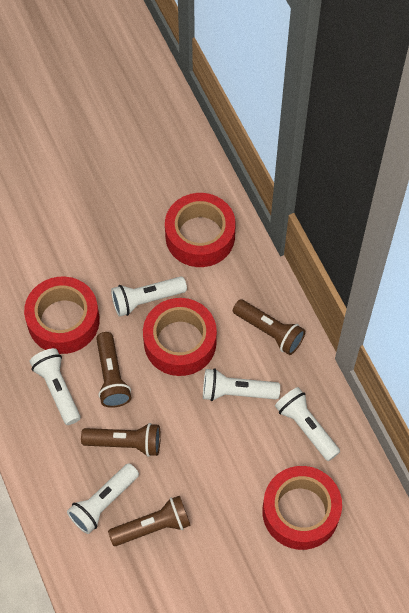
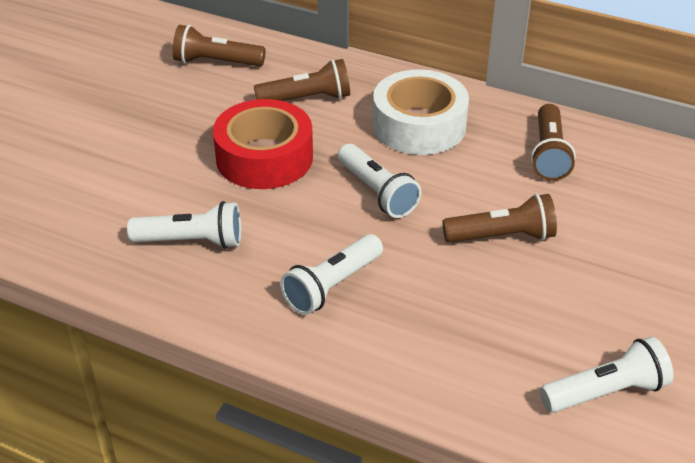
red tape: [24,277,100,354] [143,298,217,376] [165,193,235,267] [262,466,342,550] = 4 -> [213,99,313,189] = 1
white flashlight: [30,348,81,425] [67,463,139,534] [111,276,187,317] [203,368,280,401] [275,387,340,461] = 5 -> [127,201,241,249] [280,234,383,315] [338,144,422,218] [540,337,674,413] = 4
white tape: none = 0 -> [373,69,469,155] = 1

